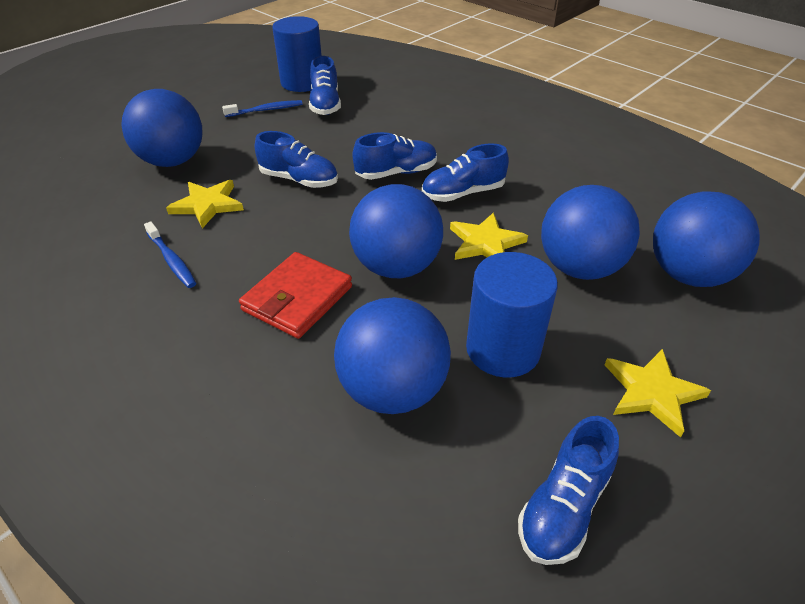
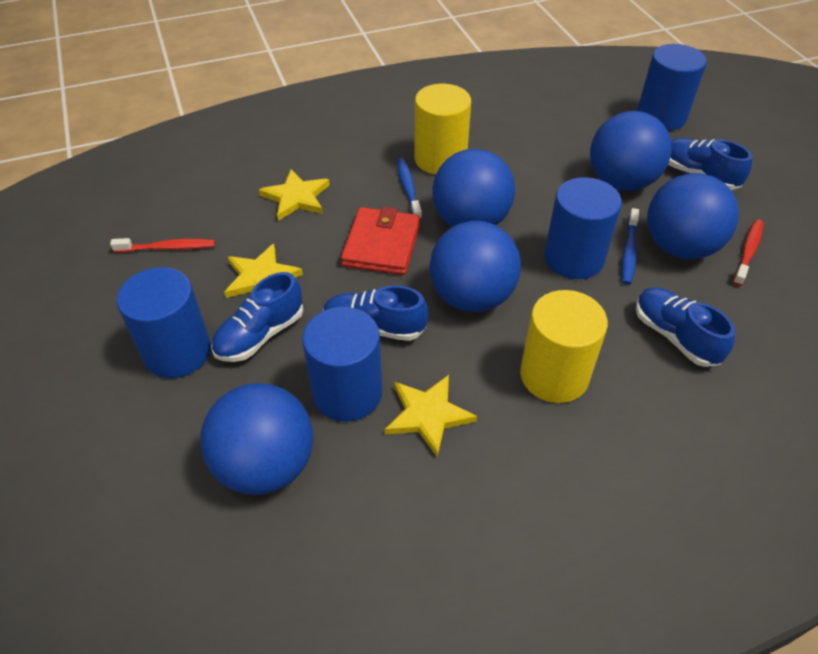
blue cylinder: [272,16,322,92] [466,252,558,378] = 2 -> [117,267,211,378] [302,307,382,422] [544,177,622,279] [637,44,707,131] = 4
blue shoe: [255,131,338,188] [309,56,341,115] [353,132,437,180] [422,143,509,202] [518,416,619,565] = 5 -> [211,272,303,362] [323,285,428,341] [636,287,735,367] [668,138,752,190] = 4
red toothbrush: none = 0 -> [110,238,215,252] [733,220,763,286] = 2
yellow cylinder: none = 0 -> [414,84,471,175] [520,290,608,403] = 2

